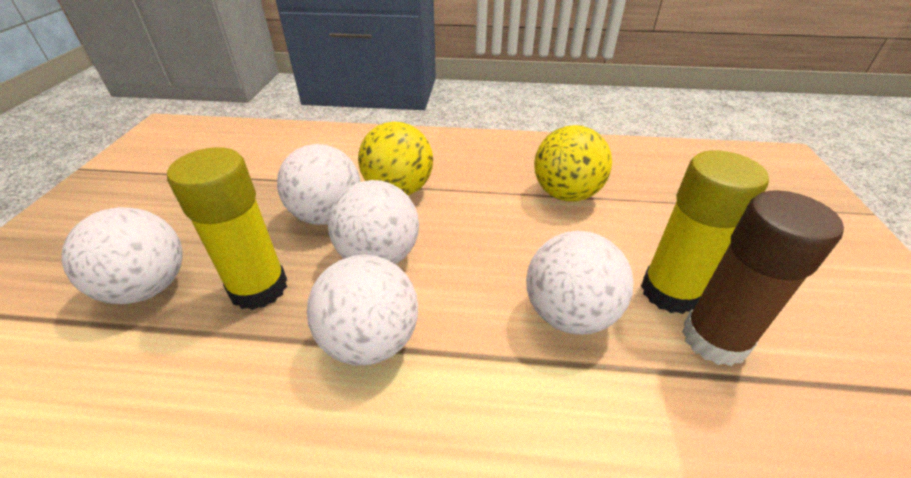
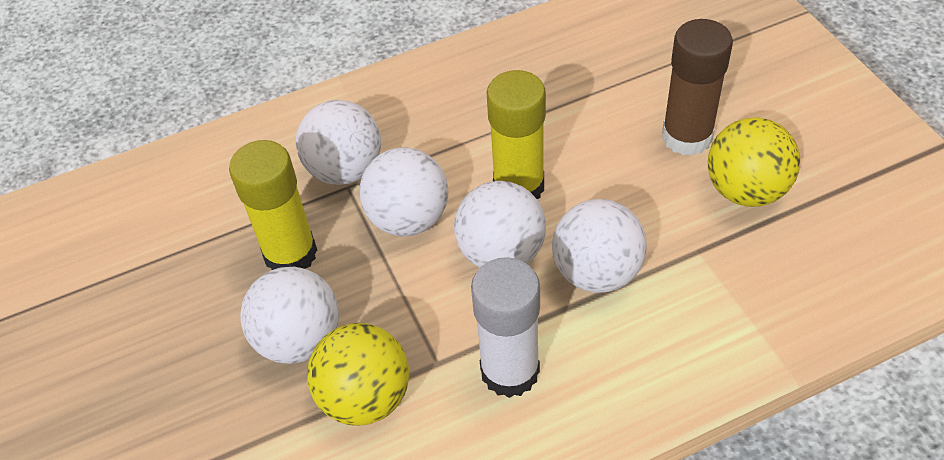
white glue stick: none = 0 -> [471,257,540,398] = 1

